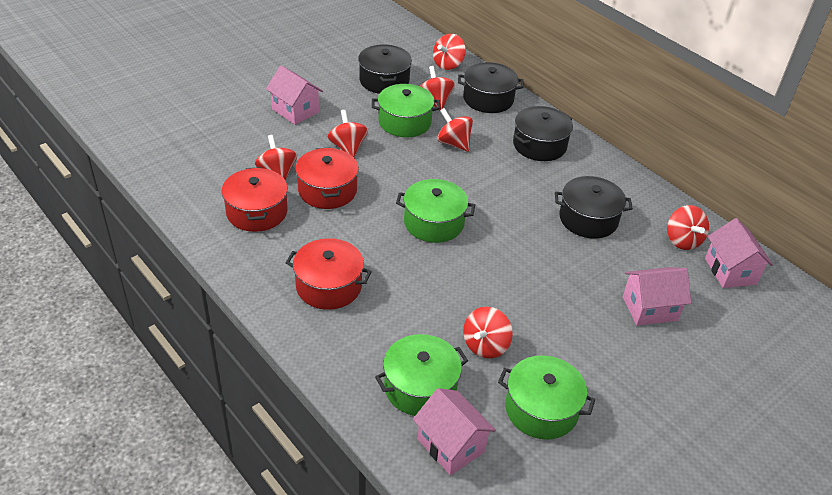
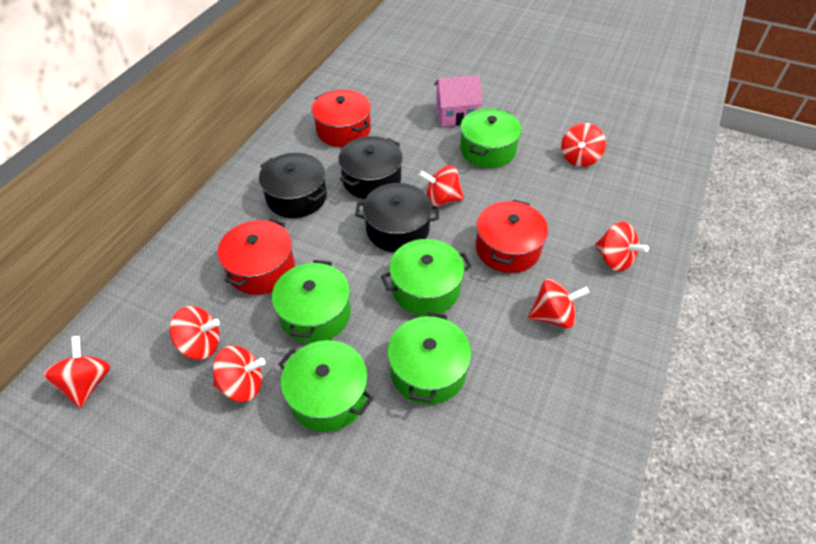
black pot: [358,44,412,94] [458,62,524,113] [513,106,573,161] [555,176,633,239] = 4 -> [259,153,327,218] [338,136,403,199] [355,183,439,252] = 3
green pot: [372,84,441,137] [375,334,468,416] [396,179,475,243] [498,355,595,440] = 4 -> [272,260,351,343] [279,340,373,432] [381,239,472,316] [387,312,471,405] [460,108,522,168] = 5
pink house: [266,65,323,125] [413,388,496,476] [623,267,691,326] [705,218,773,288] = 4 -> [434,75,483,127] = 1

